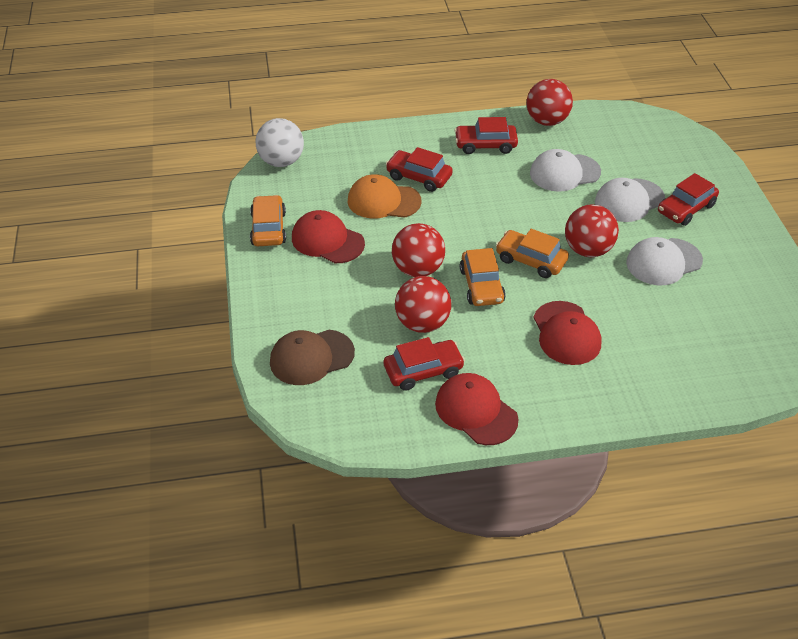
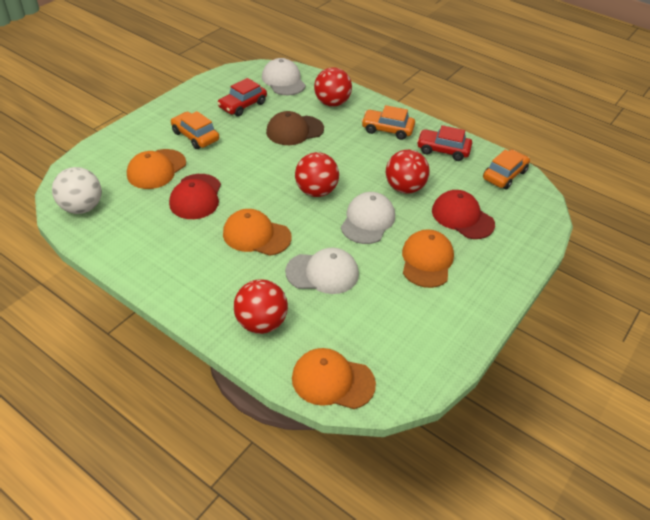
orange cap: [348,174,421,218] = 1 -> [127,149,186,189] [223,209,292,256] [292,348,376,409] [402,229,454,288] = 4
red cap: [292,210,365,263] [435,373,519,445] [533,301,601,365] = 3 -> [169,174,221,219] [432,190,495,239] = 2
red car: [384,337,465,391] [386,147,453,192] [454,117,518,154] [658,173,719,226] = 4 -> [217,78,267,117] [417,125,472,161] = 2

